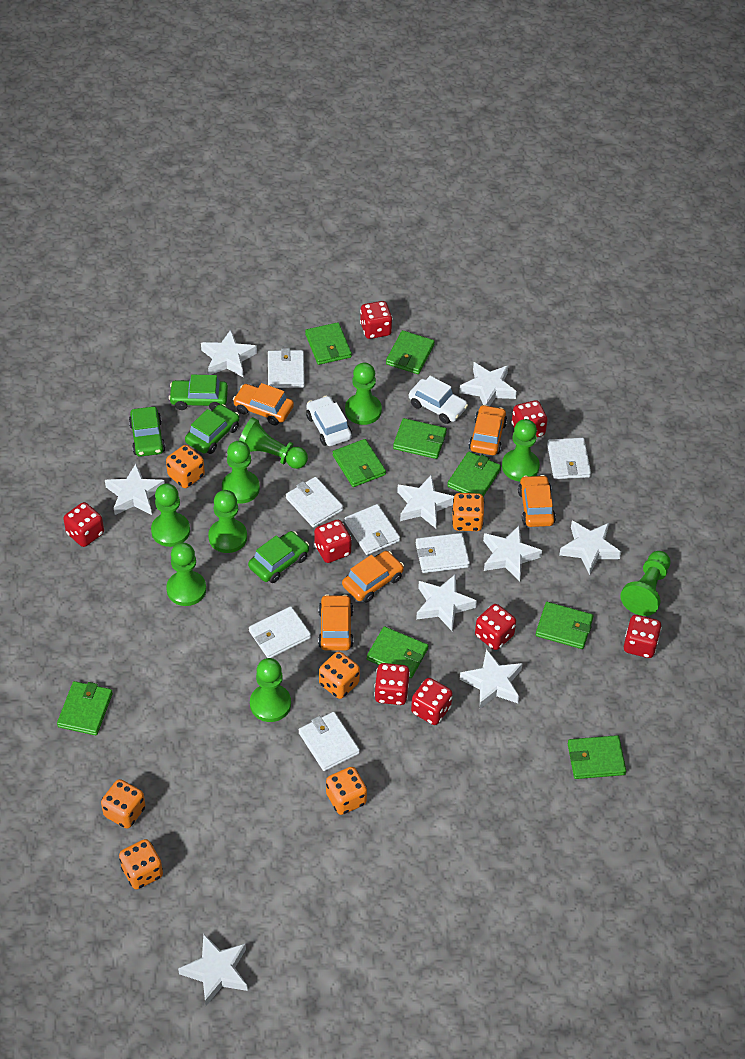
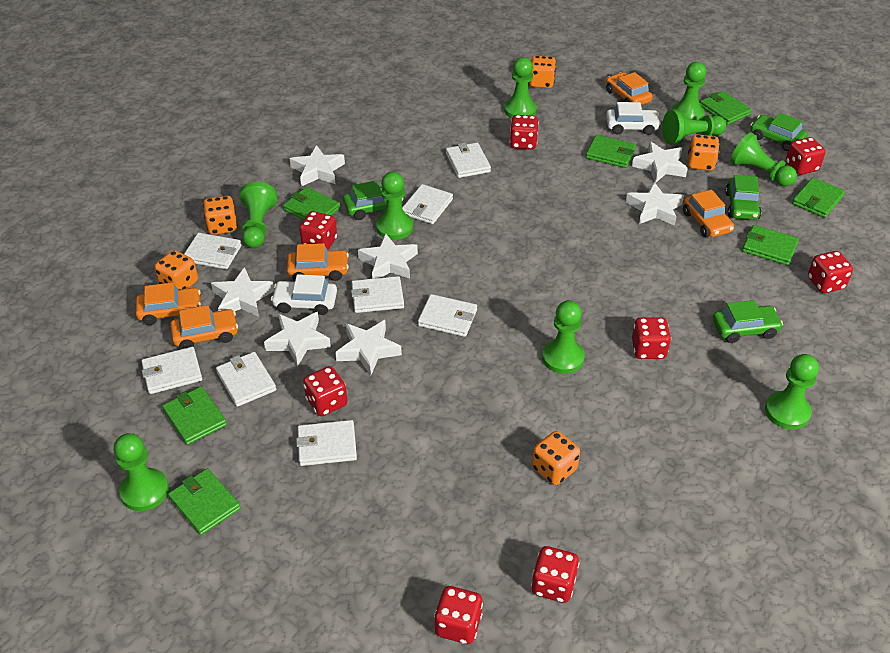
green wallet: [57,681,113,735] [305,322,352,365] [333,439,386,487] [367,626,428,678] [386,330,435,374] [393,418,447,459] [447,451,501,497] [536,602,593,649] [568,735,626,779] = 9 -> [162,387,227,445] [168,468,241,535] [283,187,340,220] [586,135,636,168] [700,91,752,125] [742,225,799,266] [792,177,845,218] = 7
orange dice: [101,779,146,829] [119,839,163,889] [166,445,205,488] [319,651,360,699] [326,767,367,815] [452,493,484,531] = 6 -> [155,250,198,290] [203,196,238,235] [529,56,556,88] [532,431,580,485] [688,134,719,171] = 5
white star: [105,464,165,515] [178,933,248,1006] [201,330,257,377] [397,474,454,528] [416,574,477,631] [459,362,517,406] [460,649,523,709] [483,526,542,581] [559,520,621,575] = 9 -> [211,267,274,317] [264,312,331,367] [290,145,345,187] [335,320,402,375] [358,234,418,279] [626,182,684,226] [632,141,688,183] = 7
white wallet: [249,606,311,658] [268,348,305,388] [286,477,343,528] [299,712,360,771] [345,504,400,555] [416,533,470,573] [547,438,591,479] = 7 -> [141,347,202,394] [184,233,242,269] [216,352,276,407] [296,420,357,466] [351,276,404,313] [402,184,453,224] [418,294,477,337] [446,143,491,178] = 8

